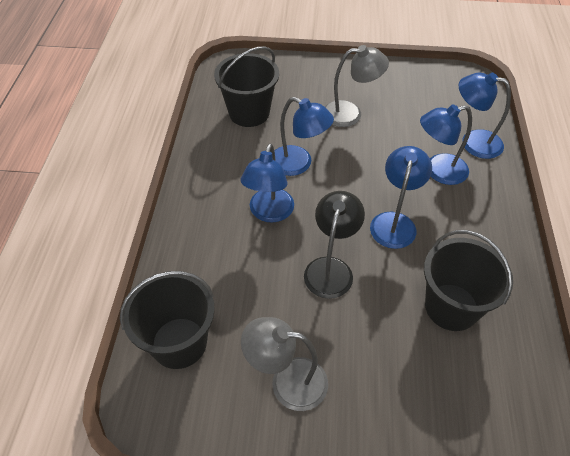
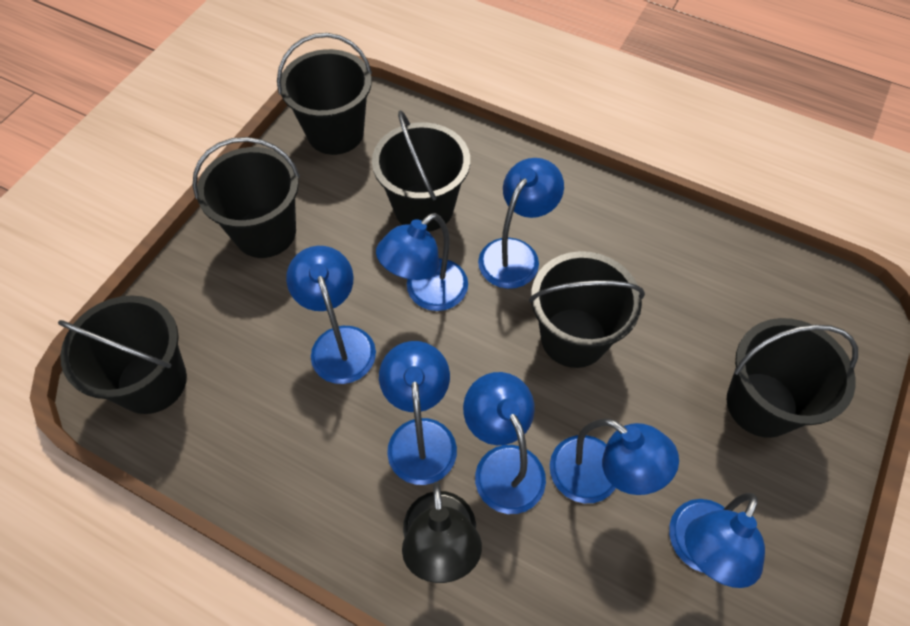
black bucket: [120,271,215,369] [214,46,279,127] [424,230,513,331] = 3 -> [58,295,187,414] [193,137,300,258] [277,33,372,155] [372,110,470,232] [529,251,645,368] [727,318,858,438] = 6
blue lamp: [241,143,294,223] [274,97,334,176] [370,146,432,249] [420,104,472,185] [458,73,511,159] = 5 -> [286,246,376,384] [376,213,468,311] [379,341,457,485] [463,372,546,514] [478,158,564,289] [550,419,679,503] [669,493,765,588] = 7
grey lamp: [241,317,328,411] [325,45,389,127] = 2 -> none = 0

